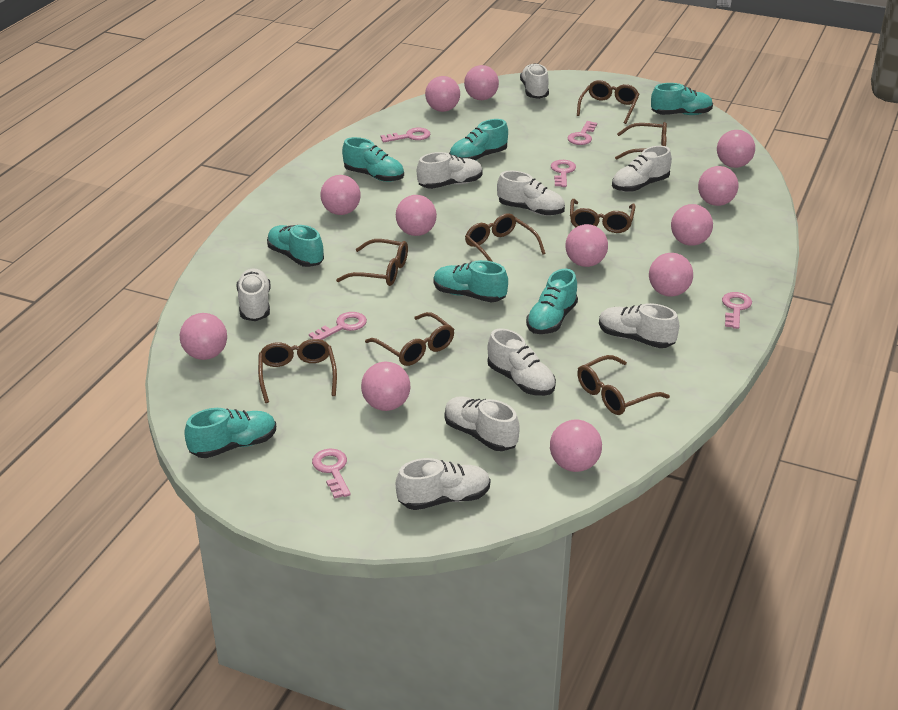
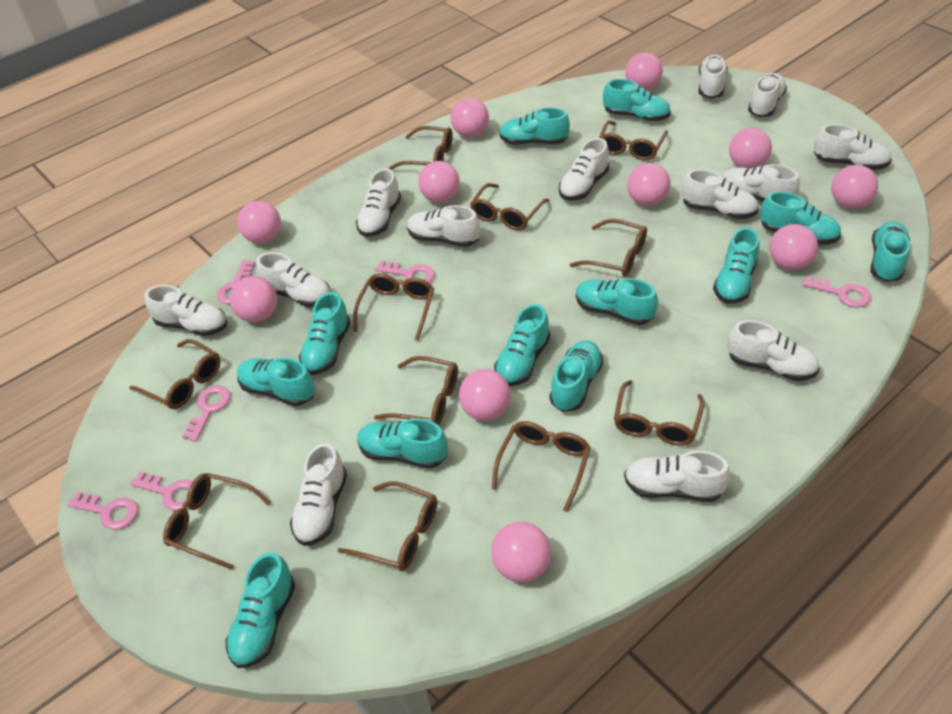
brown glasses: [258,339,337,403] [336,239,408,286] [365,312,454,366] [465,213,546,262] [570,199,636,233] [577,80,639,124] [577,355,670,415] [615,122,667,160] = 8 -> [129,339,220,409] [163,473,271,570] [338,481,437,571] [353,273,434,341] [374,356,458,425] [389,126,453,170] [470,183,549,230] [492,421,591,512] [570,219,647,277] [599,121,668,160] [614,380,705,446] = 11
pink ball: [180,313,227,360] [321,175,361,215] [361,362,410,411] [396,195,437,236] [425,76,460,112] [464,65,499,100] [550,419,602,472] [565,224,608,267] [649,253,693,297] [671,204,713,246] [698,166,738,206] [717,130,755,168] = 12 -> [230,276,277,322] [237,201,281,244] [418,161,460,203] [451,98,489,137] [459,369,511,421] [491,521,551,582] [625,53,663,91] [627,163,670,206] [729,128,772,169] [769,224,818,270] [831,165,878,209] = 11
turquoise shoe: [184,408,276,458] [267,225,324,267] [342,137,404,182] [433,260,508,302] [449,119,508,160] [526,269,578,334] [651,83,713,115] = 7 -> [226,552,296,668] [237,358,315,406] [299,292,350,375] [357,418,448,469] [494,304,550,386] [499,108,570,145] [550,340,603,412] [576,278,658,325] [603,79,671,121] [713,227,760,303] [760,192,841,245] [871,221,910,282] = 12
white shoe: [237,269,271,321] [396,458,490,510] [417,152,483,189] [445,396,520,451] [488,328,556,396] [497,171,565,216] [520,63,549,99] [599,303,679,348] [612,146,672,192] = 9 -> [145,285,227,336] [256,252,331,307] [290,443,347,546] [356,169,401,237] [407,205,480,247] [559,138,609,200] [624,451,731,502] [681,169,759,219] [698,55,728,99] [722,164,800,201] [727,320,820,381] [748,73,787,117] [814,124,892,170] = 13

